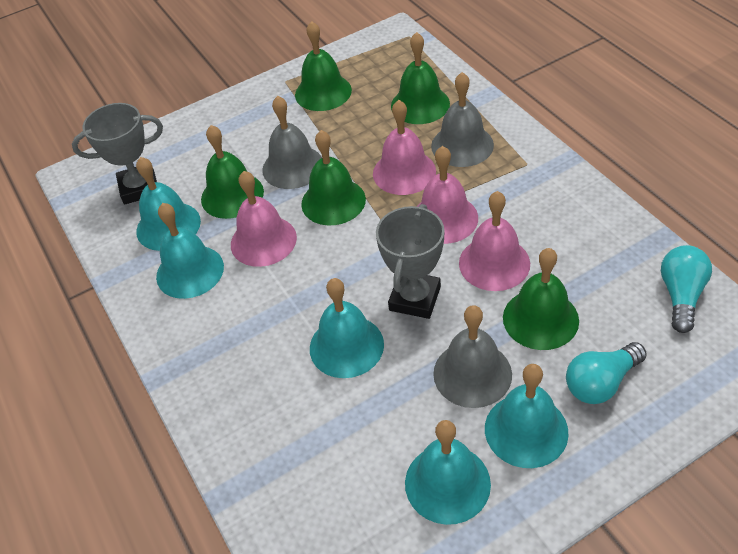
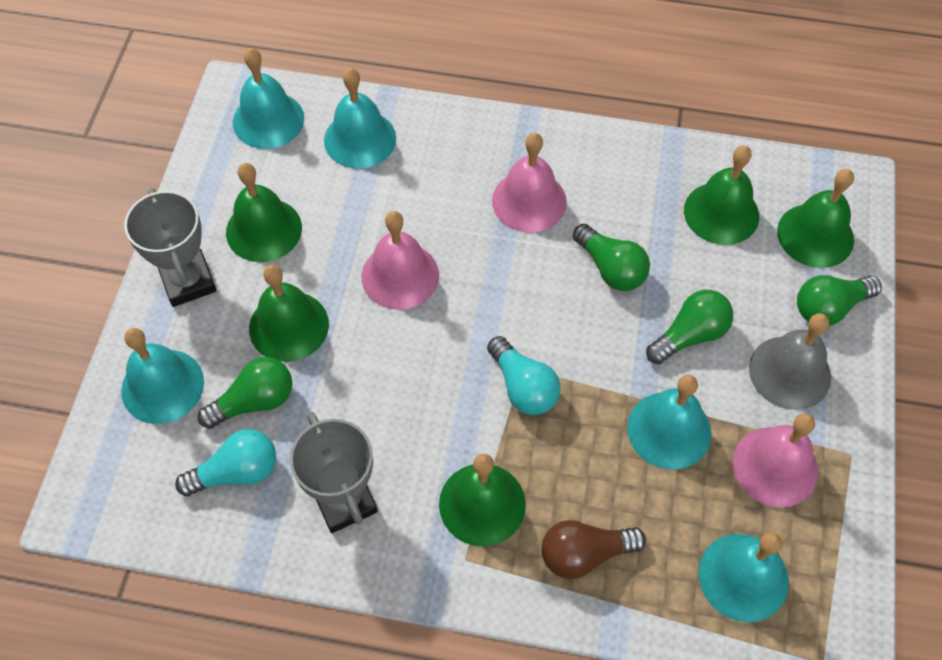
brown light bulb: none = 0 -> [542,520,646,579] = 1
green light bulb: none = 0 -> [198,357,293,429] [573,224,650,291] [646,290,733,364] [797,275,882,326] = 4
grey bell: [262,96,322,189] [431,72,494,167] [433,305,512,408] = 3 -> [749,313,831,410] = 1
pink bell: [231,171,297,267] [373,100,436,195] [416,146,478,244] [459,191,530,291] = 4 -> [361,211,439,310] [492,133,567,232] [733,413,818,507] = 3

